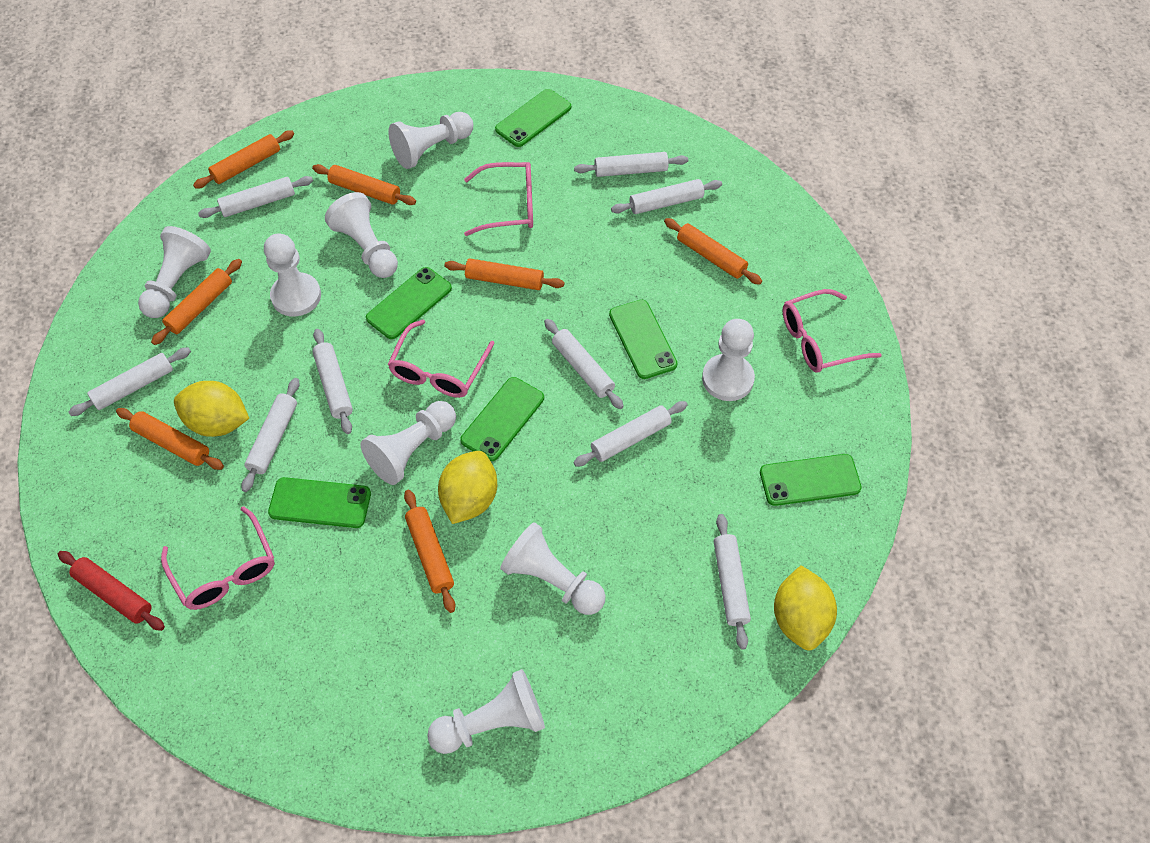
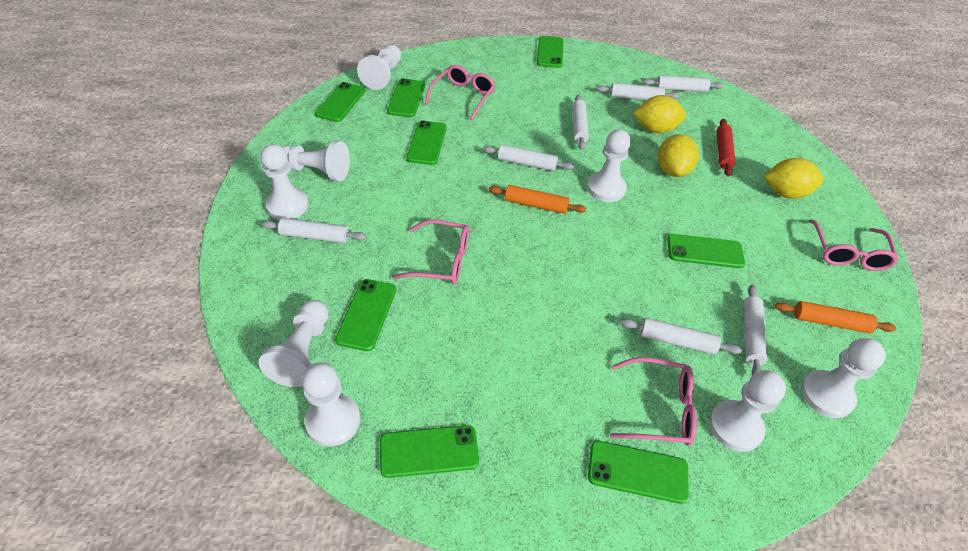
green phone: [268,477,371,528] [366,267,452,339] [460,377,544,461] [495,89,571,147] [609,300,677,379] [760,454,862,506] = 6 -> [315,82,365,122] [335,279,396,351] [380,425,479,478] [387,79,425,117] [407,121,447,165] [537,36,564,68] [588,441,688,504] [667,234,745,268] = 8
orange rolling pin: [116,408,224,470] [151,259,242,345] [193,130,294,189] [312,164,416,205] [404,490,455,613] [445,258,565,290] [664,218,762,285] = 7 -> [489,185,586,214] [775,301,896,333] = 2
white rolling pin: [68,348,191,416] [198,176,313,218] [241,378,300,492] [312,329,353,434] [544,319,624,409] [573,401,688,467] [574,152,688,177] [611,179,722,214] [714,514,751,650] = 9 -> [261,218,366,243] [482,145,574,171] [572,95,589,150] [596,83,679,100] [620,318,742,355] [643,75,724,92] [743,285,767,375] = 7

